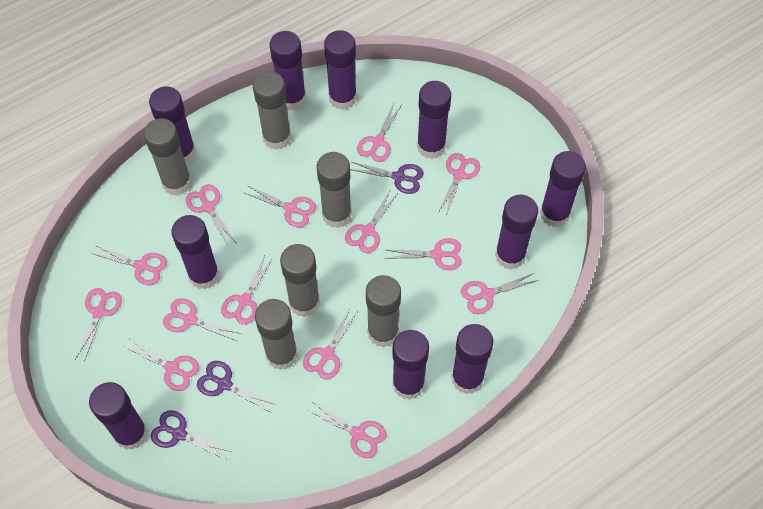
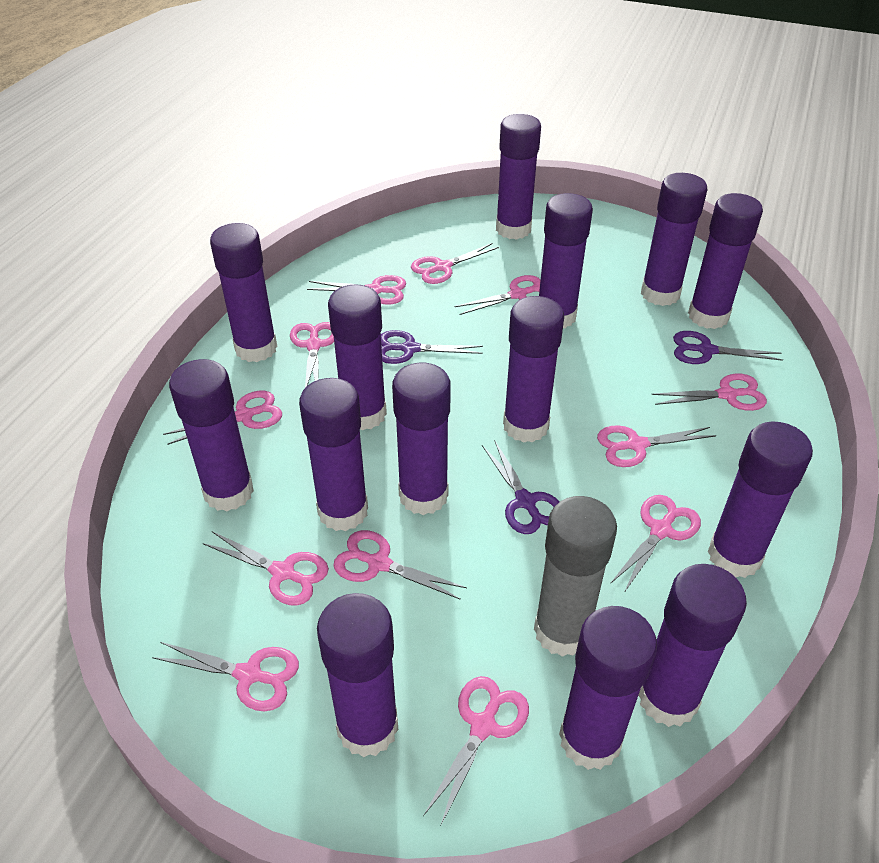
grey glue stick: [144,118,192,196] [253,71,291,150] [255,299,298,370] [280,244,320,317] [317,152,352,228] [366,275,401,347] = 6 -> [534,496,617,657] = 1
pink scissors: [75,288,122,362] [91,245,167,285] [125,339,200,391] [163,298,241,341] [186,184,236,245] [221,256,273,325] [244,185,316,227] [303,308,357,380] [307,402,387,458] [345,191,397,253] [357,103,401,162] [387,238,462,270] [438,153,480,215] [461,273,538,314] = 14 -> [152,642,299,712] [163,391,282,445] [203,531,329,606] [290,322,334,388] [307,275,406,305] [333,530,467,600] [411,243,499,284] [423,676,529,827] [455,275,541,315] [597,425,716,467] [610,495,701,593] [651,374,767,411] = 12
purple glue stick: [89,382,148,450] [149,87,196,163] [171,215,219,289] [270,31,306,110] [324,30,357,110] [392,330,429,400] [417,81,451,159] [451,324,494,394] [495,195,538,270] [540,151,586,227] = 10 -> [169,359,254,511] [210,223,277,362] [299,378,368,531] [317,593,398,757] [328,284,387,430] [392,363,451,515] [496,114,541,240] [503,296,564,443] [539,193,593,328] [559,606,657,770] [638,564,747,727] [641,173,707,306] [688,193,763,329] [708,421,813,578] = 14

